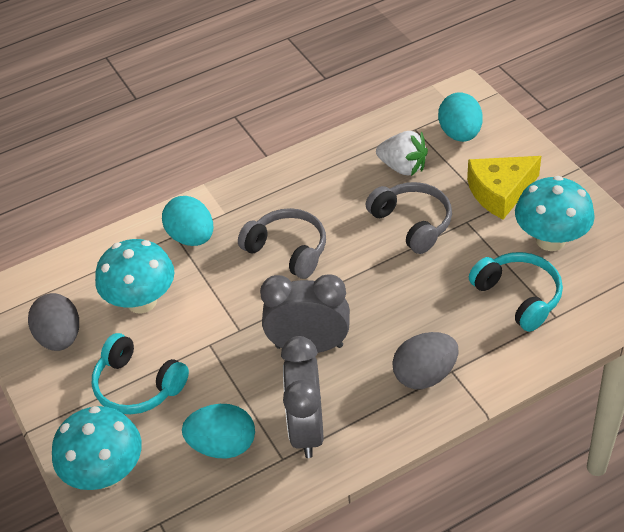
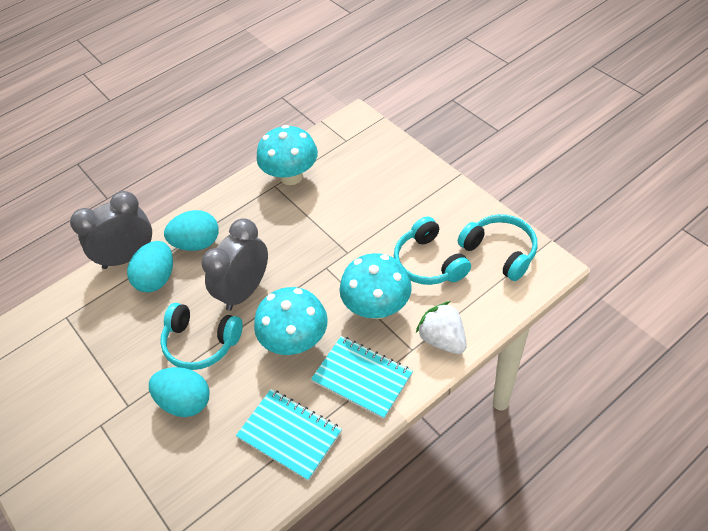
grey egg: [28,293,79,351] [392,332,458,389] = 2 -> none = 0
grey headphones: [238,208,326,279] [366,182,452,254] = 2 -> none = 0
turquoise headphones: [92,333,189,414] [469,252,563,332] = 2 -> [160,303,243,370] [394,217,471,285] [458,214,538,281] = 3
turquoise notebook: none = 0 -> [236,389,342,481] [311,336,413,419] = 2
yellow cheese: [467,156,541,219] = 1 -> none = 0

